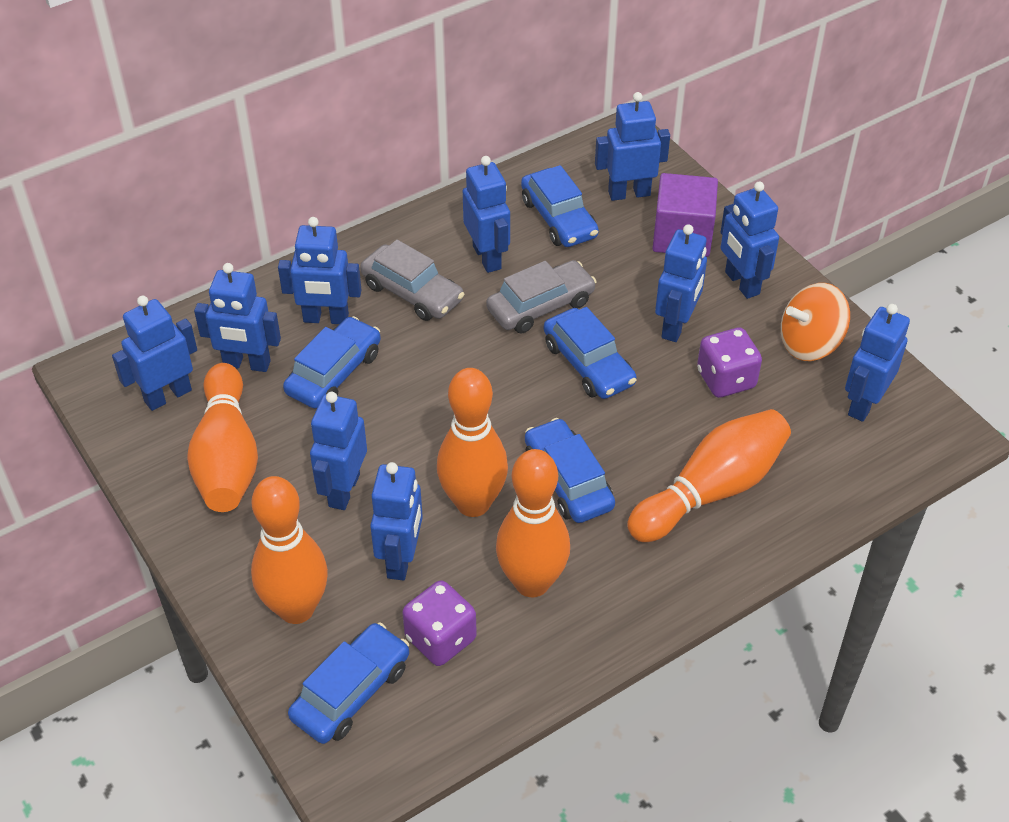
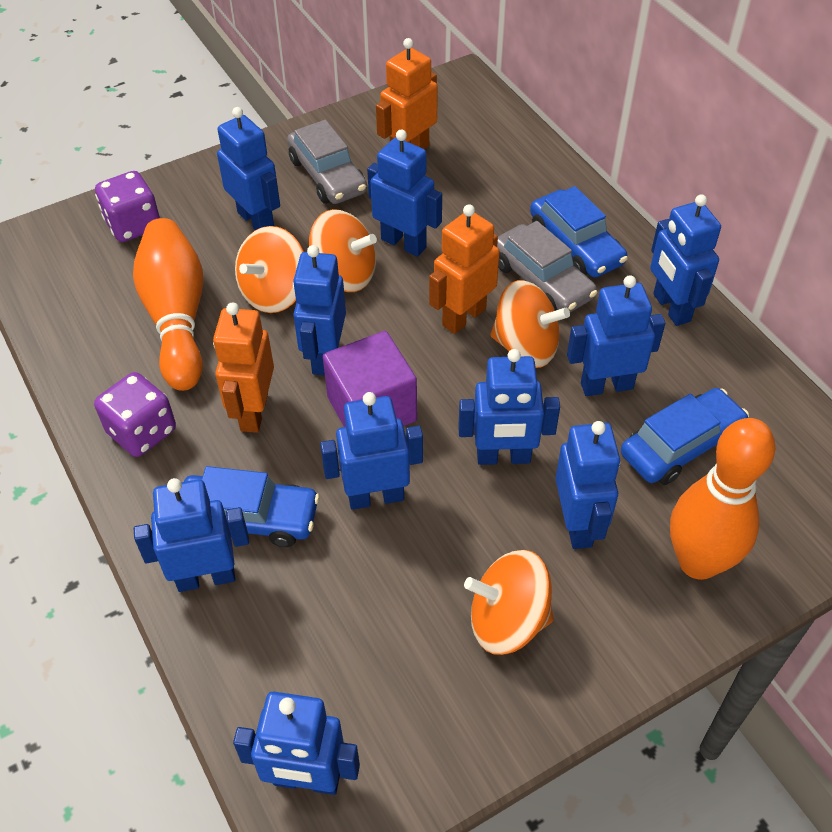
blue car: [283,316,381,408] [288,622,409,744] [521,165,599,247] [525,418,615,523] [544,307,637,399] = 5 -> [184,466,320,547] [530,186,628,277] [621,388,749,485] = 3
orange bowling pin: [187,363,258,512] [251,476,328,624] [437,368,508,517] [496,449,570,597] [627,409,791,542] = 5 -> [133,218,203,391] [670,418,775,580] = 2
orange robot: none = 0 -> [213,302,274,433] [376,38,438,149] [429,204,500,334] = 3
orange spinning top: [781,283,850,361] = 1 -> [235,226,304,313] [309,209,377,292] [464,550,554,655] [491,280,570,368] = 4

